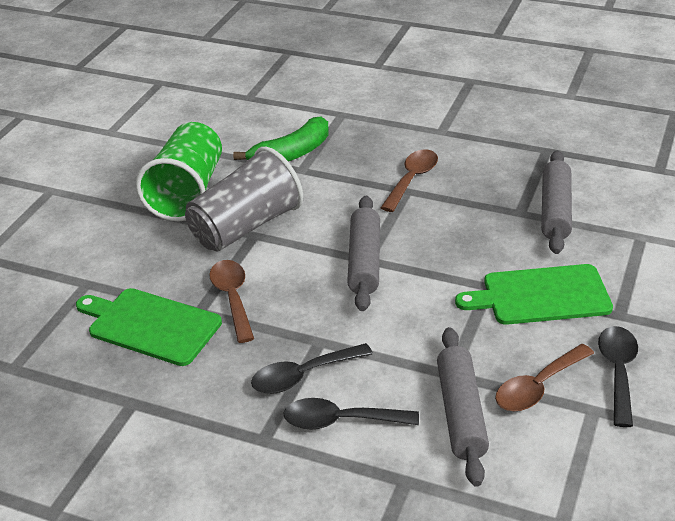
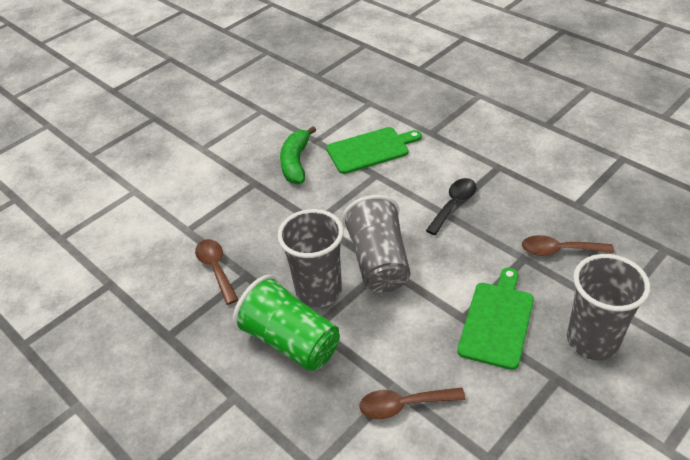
black spoon: [251,343,373,394] [283,398,419,430] [598,326,638,427] = 3 -> [426,178,476,235] = 1
grey cup: [185,147,303,252] = 1 -> [277,209,344,307] [342,195,410,293] [567,254,650,360] = 3
grey rolling pin: [347,196,380,311] [437,327,489,487] [541,151,572,254] = 3 -> none = 0

